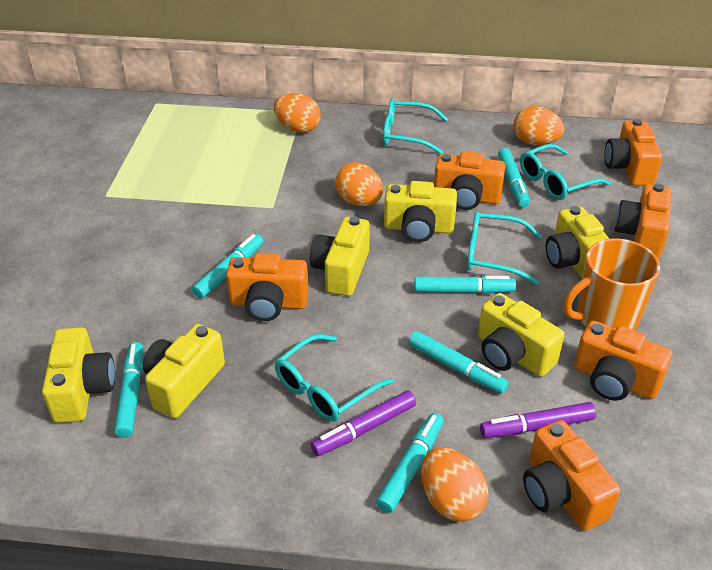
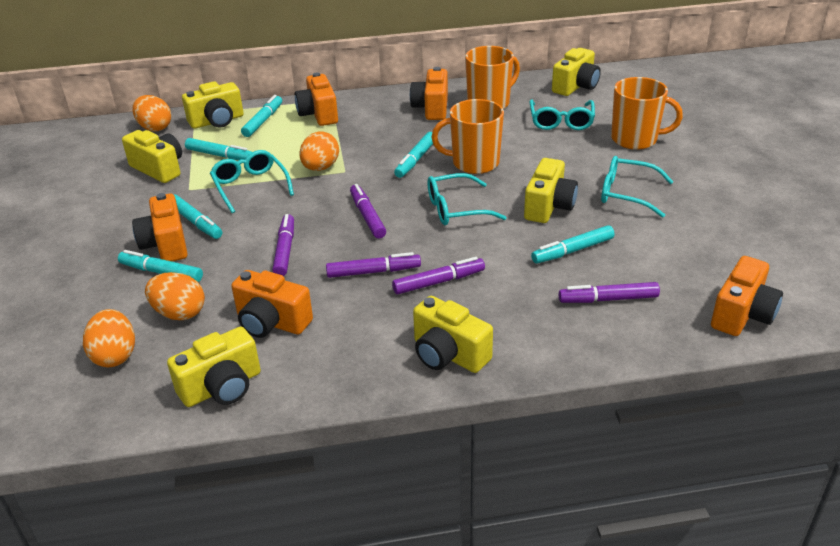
orange camera: [226,253,309,321] [434,151,505,210] [523,420,620,531] [574,321,672,401] [604,119,662,186] [615,183,671,258] = 6 -> [132,193,188,261] [231,270,313,338] [295,72,338,126] [410,67,448,120] [711,256,783,336] = 5
orange mug: [563,238,660,330] = 1 -> [431,99,504,174] [465,46,520,109] [611,77,683,150] = 3
purple marker: [311,390,416,456] [480,402,596,438] = 2 -> [272,214,294,276] [326,252,421,278] [350,184,386,238] [392,257,485,294] [559,282,660,303] = 5

